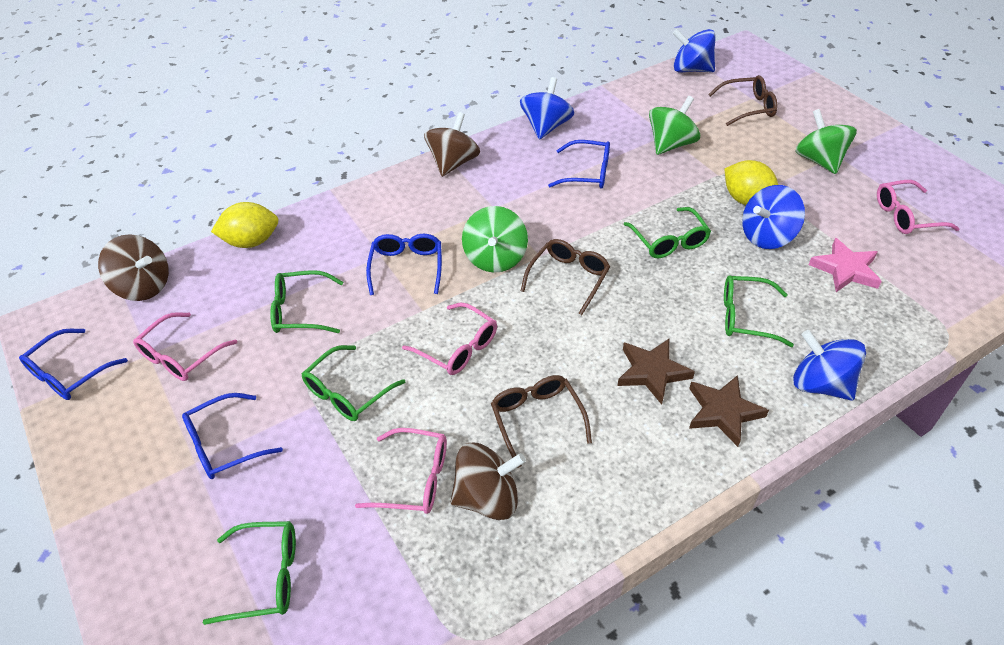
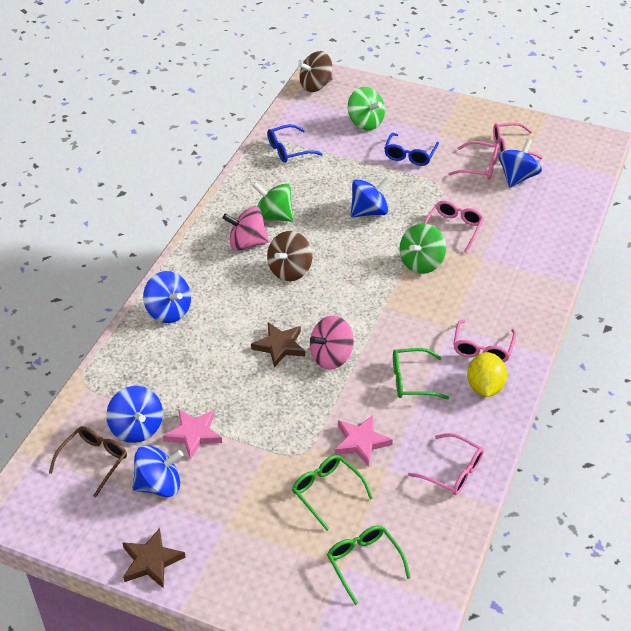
blue glasses: [19,329,128,400] [182,393,283,479] [366,234,442,295] [548,140,610,188] = 4 -> [267,124,323,163] [384,133,439,166] = 2
blue spinning top: [520,77,574,140] [673,29,716,72] [742,185,805,249] [793,330,866,401] = 4 -> [106,386,163,443] [132,445,183,497] [143,271,191,323] [351,177,391,217] [498,138,542,188] = 5
brown glasses: [491,375,592,468] [521,239,610,315] [708,75,777,126] = 3 -> [49,426,127,497] = 1
brown spinning top: [98,234,169,301] [424,112,480,177] [451,443,526,520] = 3 -> [267,231,313,281] [298,51,333,92] = 2
green glasses: [203,521,296,625] [270,270,344,333] [302,345,405,421] [624,207,711,258] [724,275,794,347] = 5 -> [292,455,373,531] [327,525,411,605] [393,348,449,399] = 3
pink glasses: [133,312,237,381] [355,428,447,514] [402,303,497,375] [877,180,959,234] = 4 -> [408,433,484,495] [424,201,484,253] [448,141,499,180] [453,319,516,362] [493,123,543,159] = 5
pink spinning top: none = 0 -> [222,207,269,251] [310,315,354,370] = 2
pink star: [809,238,882,292] = 1 -> [163,409,222,460] [335,415,393,467] = 2
yellow lemon: [211,202,278,248] [725,160,778,205] = 2 -> [467,352,507,397] = 1

